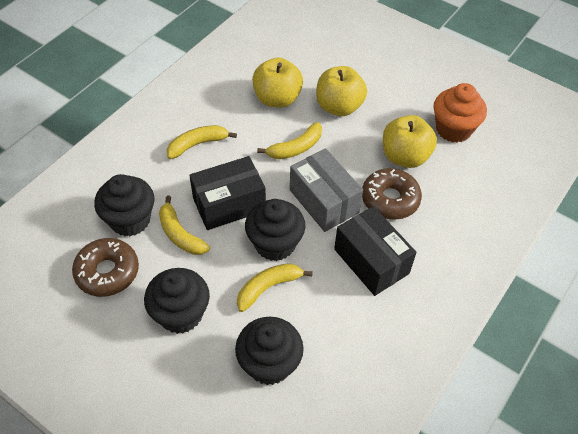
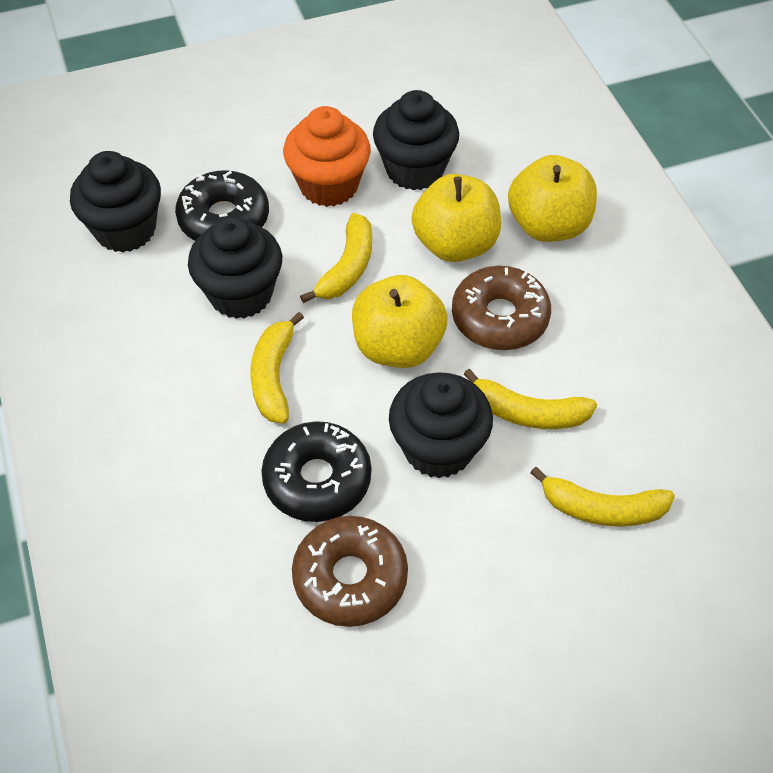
black box: [189,156,266,230] [334,206,416,296] = 2 -> none = 0
black donut: none = 0 -> [175,170,269,241] [261,421,371,522] = 2
grey box: [290,148,363,232] = 1 -> none = 0

